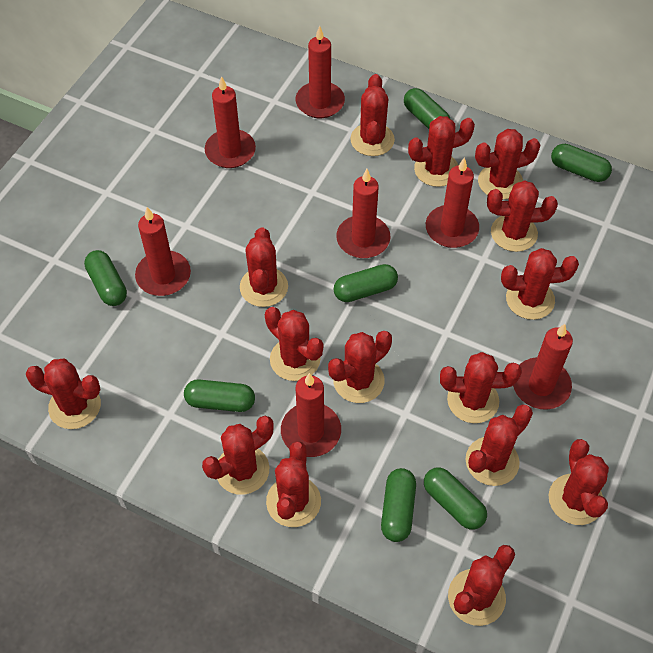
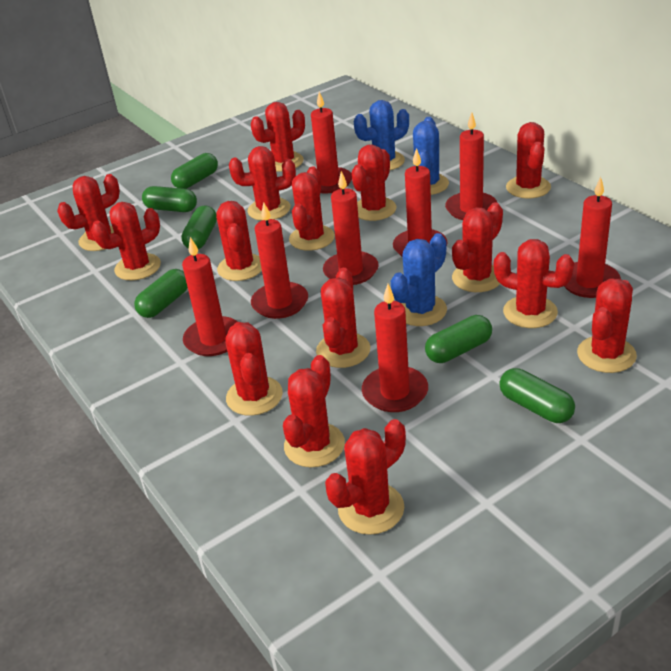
blue cactus: none = 0 -> [354,100,409,170] [391,233,447,326] [413,117,449,195] = 3
green capsule: [84,250,127,306] [184,380,255,412] [334,264,398,302] [381,468,416,542] [404,88,450,129] [424,467,487,529] [551,144,612,182] = 7 -> [134,269,188,318] [142,186,197,212] [171,153,218,189] [181,205,217,249] [425,315,492,363] [499,368,575,423] = 6
red candle: [135,207,191,296] [205,76,256,168] [281,373,341,457] [296,26,345,118] [336,169,391,258] [426,157,479,248] [513,324,573,410] = 7 -> [182,237,238,356] [251,202,308,319] [311,92,352,194] [323,171,379,285] [362,284,428,412] [393,148,448,257] [445,113,497,220] [564,177,621,298] = 8

